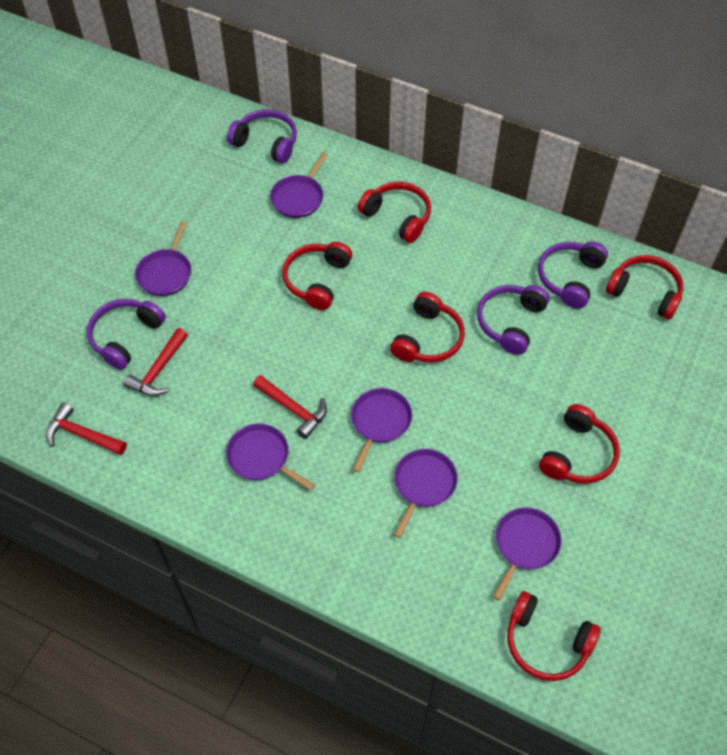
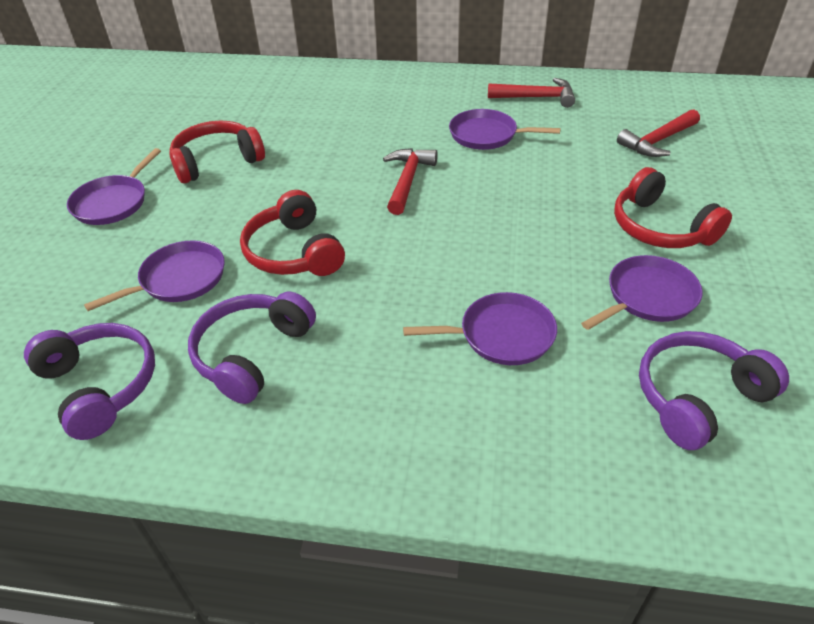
purple headphones: [87,299,166,370] [227,109,297,163] [477,285,549,355] [538,241,608,309] = 4 -> [24,323,155,440] [188,292,316,404] [639,331,789,450] = 3
purple pan: [135,221,191,296] [226,424,315,490] [270,152,328,218] [351,388,412,472] [394,449,458,538] [493,507,562,601] = 6 -> [67,148,161,225] [84,240,225,311] [403,292,557,365] [449,109,561,150] [581,255,703,330] = 5
red headphones: [282,242,352,310] [358,181,431,243] [390,292,465,363] [507,591,601,681] [539,404,620,484] [606,255,683,320] = 6 -> [170,120,265,184] [240,190,345,276] [614,167,732,248] = 3

